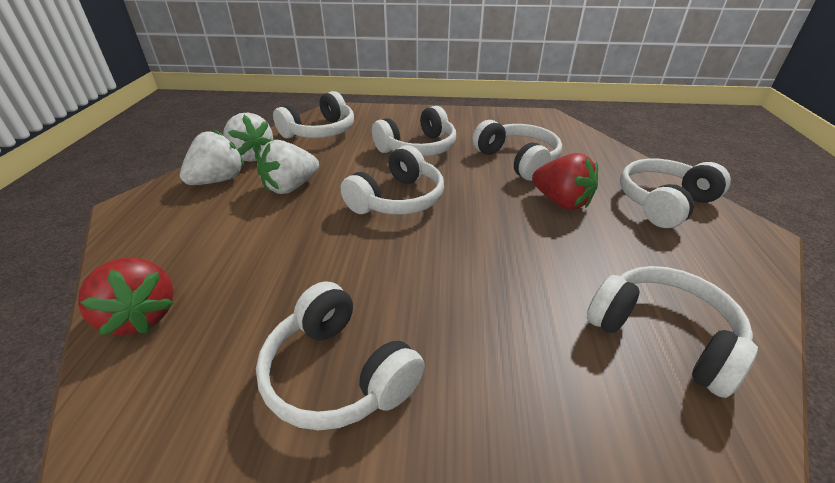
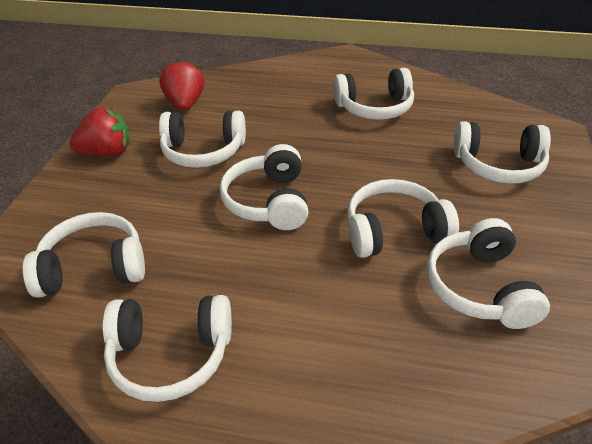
white headphones: [256,281,425,430] [273,91,354,138] [340,145,444,215] [372,106,456,157] [472,120,562,181] [587,266,758,398] [620,159,731,228] = 7 -> [23,212,145,298] [102,295,232,402] [159,111,246,168] [220,144,308,230] [333,68,414,120] [347,179,459,258] [427,218,550,329] [454,121,551,184] = 8
white strawberry: [180,130,244,185] [223,113,273,162] [257,140,319,194] = 3 -> none = 0

